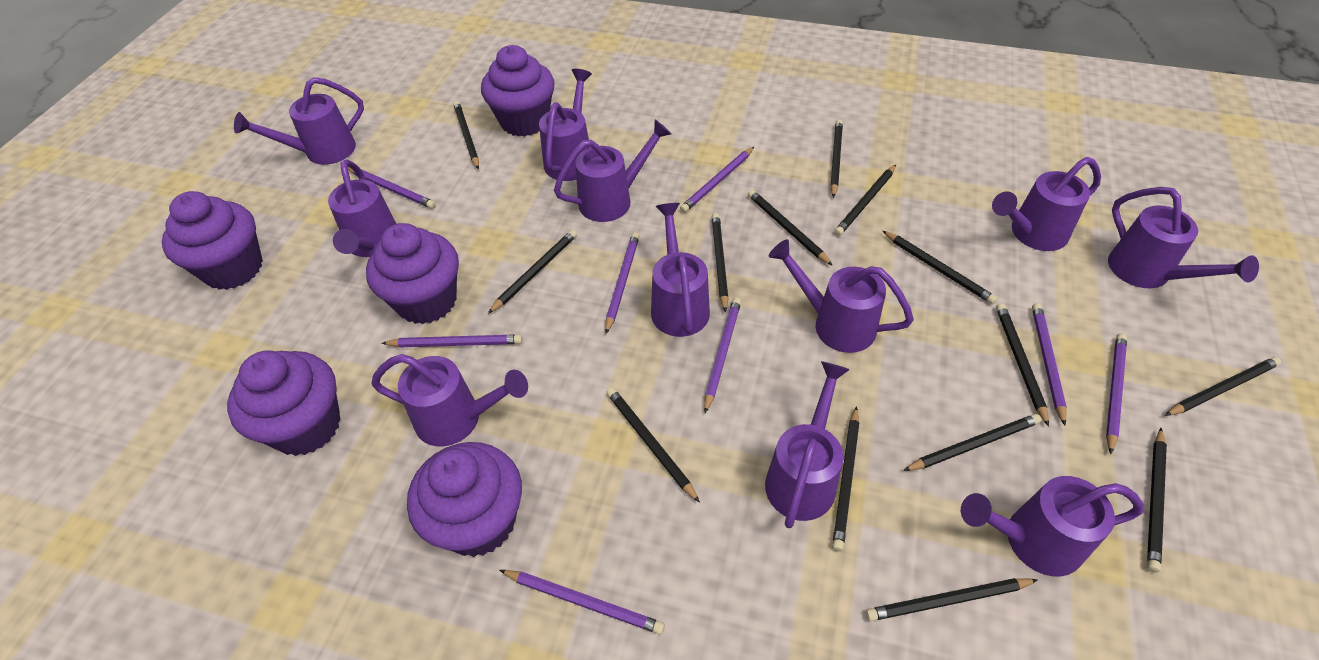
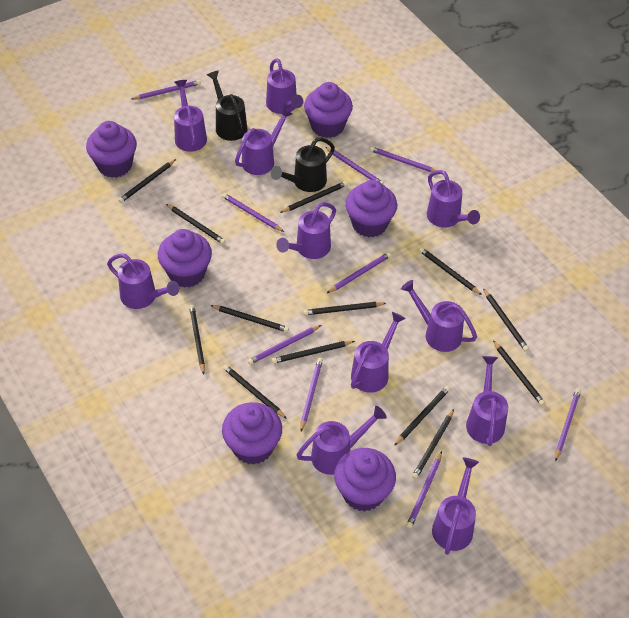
black pencil: [453,101,479,169] [488,230,577,314] [606,387,700,503] [712,213,729,312] [748,190,833,266] [830,120,843,198] [832,406,859,551] [834,165,896,236] [866,578,1037,621] [883,231,997,304] [903,414,1041,471] [996,303,1049,427] [1147,428,1167,573] [1165,357,1281,416] = 14 -> [118,159,176,203] [166,204,226,244] [189,305,205,374] [210,305,289,332] [223,365,287,419] [272,341,355,364] [280,181,348,213] [303,302,386,315] [394,386,450,446] [412,409,454,479] [419,247,482,295] [483,288,529,351] [493,341,545,406] = 13
black watering can: none = 0 -> [207,70,248,141] [271,137,335,192] = 2
purple cupcake: [162,191,263,290] [227,350,341,456] [366,223,459,324] [407,442,522,557] [481,45,555,137] = 5 -> [86,121,137,178] [158,229,212,288] [222,402,282,465] [304,82,353,138] [334,448,396,512] [345,180,397,237] = 6
purple pencil: [348,167,436,208] [382,335,522,348] [500,570,665,634] [605,232,639,334] [680,147,754,213] [704,298,741,413] [1032,303,1067,426] [1106,333,1127,454] = 8 -> [131,80,201,99] [222,193,284,232] [248,325,321,365] [300,358,323,431] [325,147,384,184] [327,252,391,293] [370,147,437,172] [406,451,442,529] [555,388,581,461] = 9

